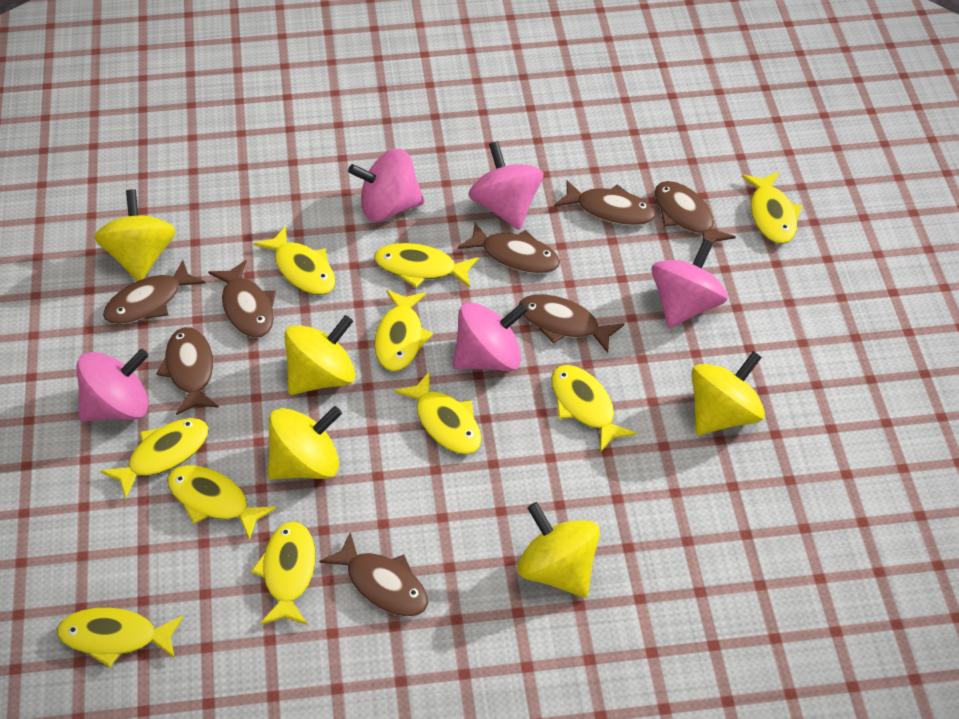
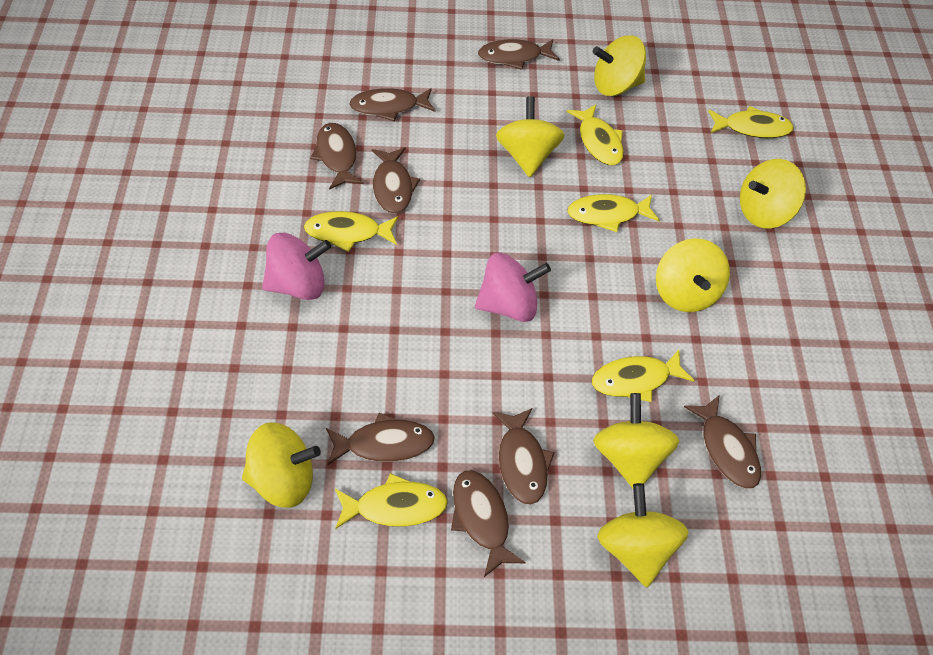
pink spinning top: [76,349,149,421] [348,149,425,222] [453,302,528,371] [468,141,543,230] [651,239,728,328] = 5 -> [262,233,331,300] [475,253,551,322] = 2
yellow fish: [57,608,183,668] [101,418,209,498] [167,465,276,540] [251,521,315,625] [254,226,336,295] [374,243,479,288] [374,290,433,371] [394,372,482,454] [551,365,637,452] [742,172,802,244] = 10 -> [304,211,398,252] [335,473,448,529] [567,104,624,165] [567,194,660,232] [592,350,694,402] [708,106,794,138] = 6
yellow spinning top: [94,189,176,281] [267,406,342,480] [284,315,356,395] [517,502,600,598] [691,351,765,435] = 5 -> [242,422,321,508] [496,96,565,177] [593,35,646,96] [593,393,679,488] [597,483,688,587] [656,238,730,312] [740,159,806,228] = 7

